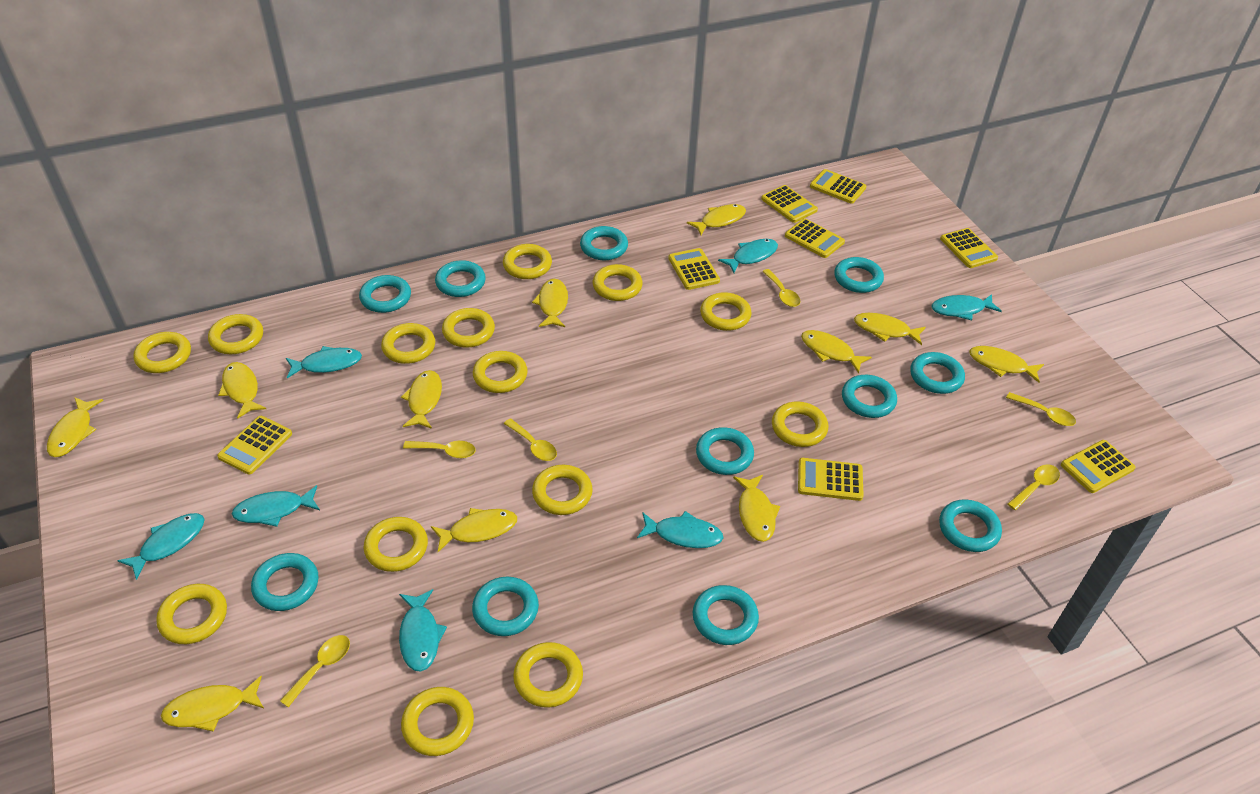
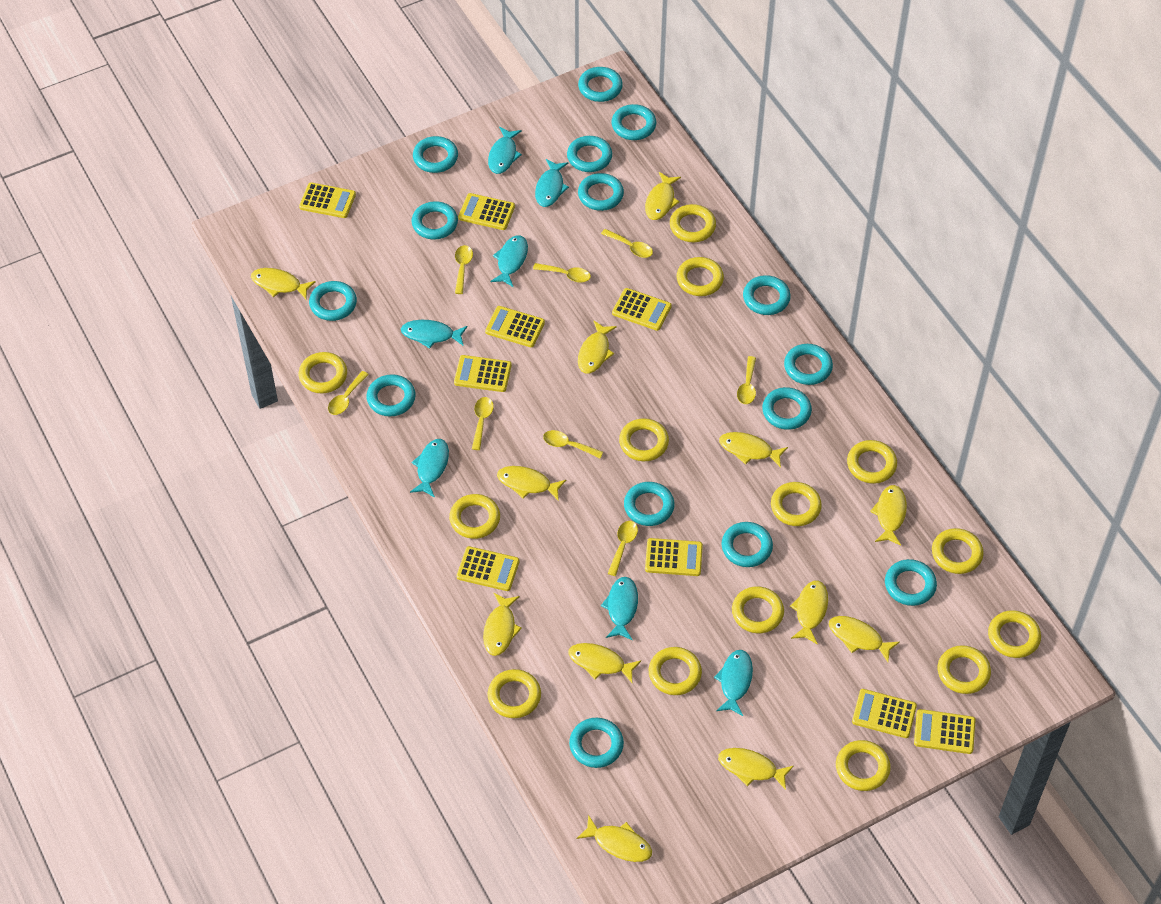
turquoise ring: [251,553,319,611] [359,275,411,313] [435,260,486,297] [472,577,539,636] [580,226,628,260] [693,585,759,645] [696,427,754,475] [834,257,884,293] [842,375,897,418] [910,352,965,394] [939,499,1002,552] = 11 -> [309,281,357,321] [366,374,416,416] [411,201,458,239] [413,136,458,173] [567,136,612,172] [569,718,624,768] [578,67,623,102] [578,173,624,211] [612,104,656,140] [624,482,675,526] [722,522,773,567] [743,275,791,315] [762,387,812,430] [784,344,833,385] [885,559,937,606] = 15
yellow calculator: [217,416,292,475] [668,248,720,290] [761,185,818,223] [785,219,845,258] [798,458,864,501] [810,169,866,204] [940,228,998,268] [1061,440,1136,493] = 8 -> [299,182,356,218] [454,355,512,392] [457,546,520,591] [458,193,515,230] [485,306,545,347] [612,288,672,331] [645,538,703,576] [852,689,917,738] [914,709,975,754] = 9
yellow fish: [47,397,103,457] [161,676,264,732] [218,362,266,419] [401,370,442,429] [431,508,517,552] [532,279,568,327] [687,204,746,235] [733,475,780,542] [801,330,872,373] [854,313,926,345] [969,346,1044,383] = 11 -> [251,268,316,299] [483,593,522,656] [497,466,566,501] [568,643,641,683] [576,815,652,862] [578,320,617,373] [645,172,681,220] [718,748,794,790] [719,432,788,468] [790,580,828,645] [829,616,900,662] [870,485,907,546] = 12
yellow spoon: [280,635,350,707] [403,441,476,458] [504,418,557,461] [762,269,800,307] [1006,392,1076,426] [1008,464,1060,510] = 6 -> [328,371,369,415] [455,245,473,294] [472,397,494,450] [533,263,591,283] [543,430,603,458] [601,229,653,258] [607,521,638,576] [737,356,756,404] = 8

